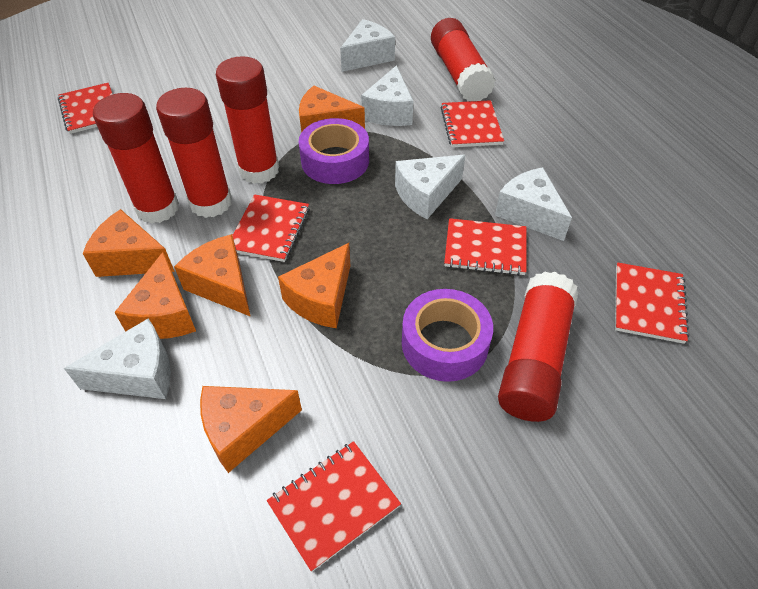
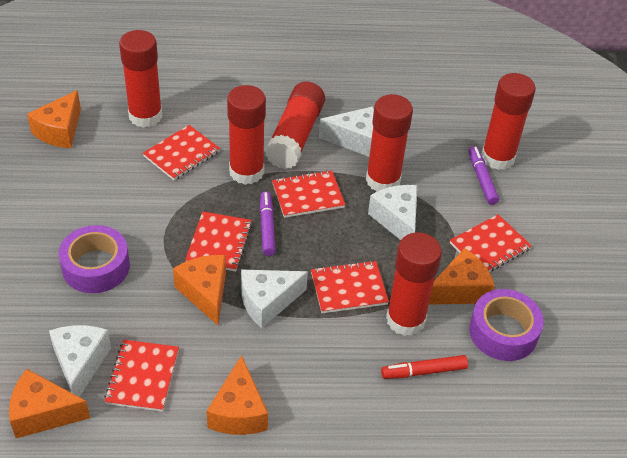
orange cheese: [83,209,175,277] [114,251,196,339] [174,234,251,317] [200,386,302,473] [278,243,350,328] [299,85,365,133] = 6 -> [9,369,90,438] [27,90,81,148] [173,255,226,325] [207,355,268,435] [429,248,495,305] = 5
purple marker: none = 0 -> [260,191,276,256] [469,146,499,205] = 2
red glue stick: [93,93,179,224] [156,88,232,218] [216,56,279,184] [431,18,495,102] [498,272,578,422] = 5 -> [119,30,162,128] [227,85,266,185] [265,82,325,169] [366,94,413,192] [386,232,442,336] [481,73,536,170] = 6
red marker: none = 0 -> [381,355,468,379] = 1
white cheese: [64,318,171,399] [340,19,395,72] [361,65,413,126] [395,155,465,219] [495,167,572,241] = 5 -> [49,325,111,397] [241,269,308,328] [319,106,374,157] [368,185,417,240] = 4

